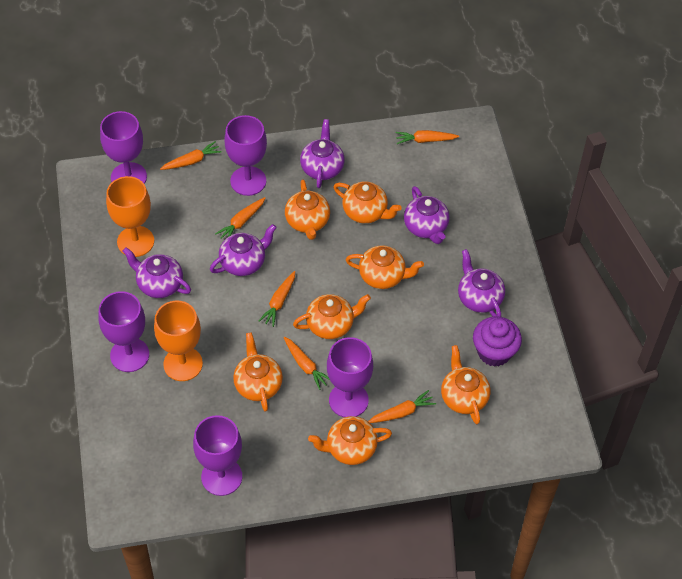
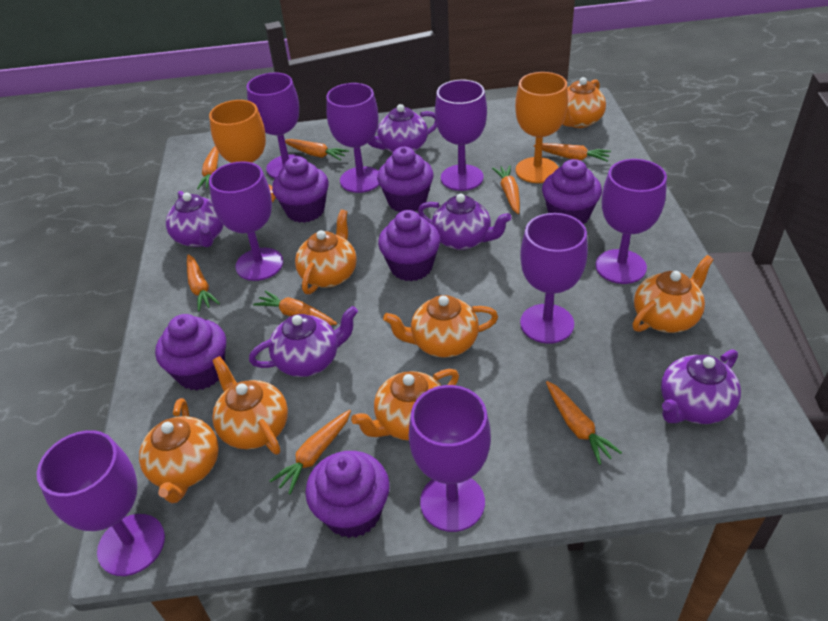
orange carrot: [160,141,222,170] [215,197,265,239] [259,271,295,327] [284,337,330,390] [368,390,436,423] [396,130,459,144] = 6 -> [187,254,220,312] [197,146,219,189] [253,290,337,325] [270,410,351,494] [285,139,349,161] [492,165,520,214] [534,143,611,162] [546,381,622,465] = 8
purple cupcake: [473,316,522,367] = 1 -> [155,314,226,390] [272,156,329,223] [305,451,390,538] [377,147,433,212] [378,210,440,281] [542,159,602,224] = 6
purple goblet: [98,291,149,372] [100,111,147,184] [193,415,242,496] [224,115,267,196] [327,337,373,417] = 5 -> [37,430,165,576] [209,161,283,281] [247,73,302,178] [326,83,379,193] [409,385,491,532] [435,80,487,191] [520,213,588,344] [595,159,667,284] = 8

